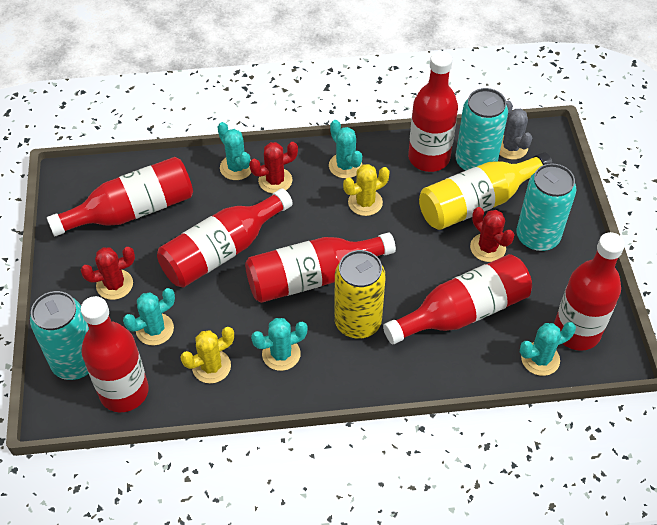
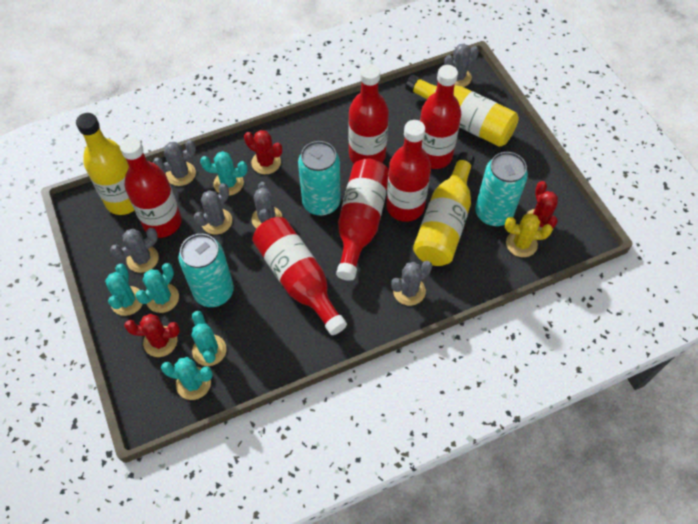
grey cactus: [499,101,532,160] = 1 -> [110,228,159,273] [153,140,196,186] [194,183,232,234] [252,182,282,229] [391,261,432,306] [444,44,479,87] = 6
red bottle: [47,157,193,236] [81,296,149,413] [157,188,293,288] [245,233,396,303] [383,254,532,344] [408,51,458,172] [554,232,625,351] = 7 -> [120,137,182,238] [252,217,347,335] [336,159,389,281] [348,64,389,163] [386,120,431,222] [420,65,461,169] = 6
yellow bottle: [419,152,553,230] = 1 -> [76,113,135,215] [405,75,519,147] [413,152,475,266] = 3
yellow cactus: [180,327,234,384] [343,164,390,216] = 2 -> [505,213,553,257] = 1
yellow can: [334,250,386,339] = 1 -> none = 0

